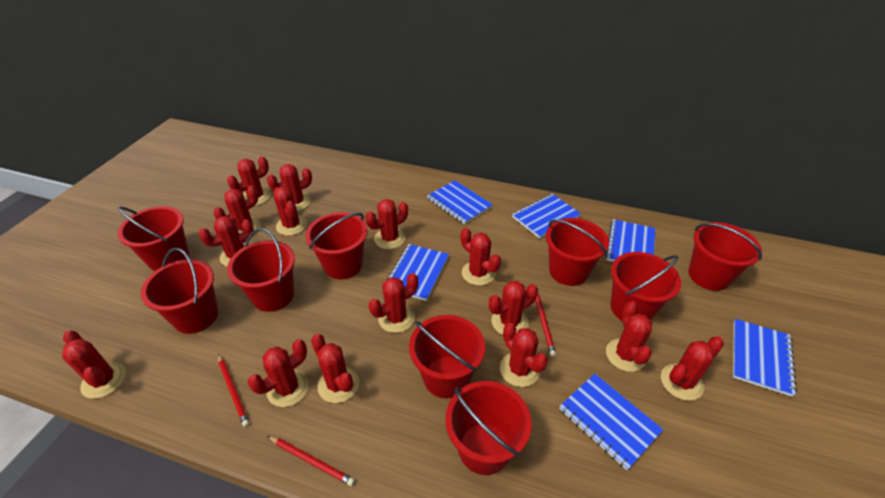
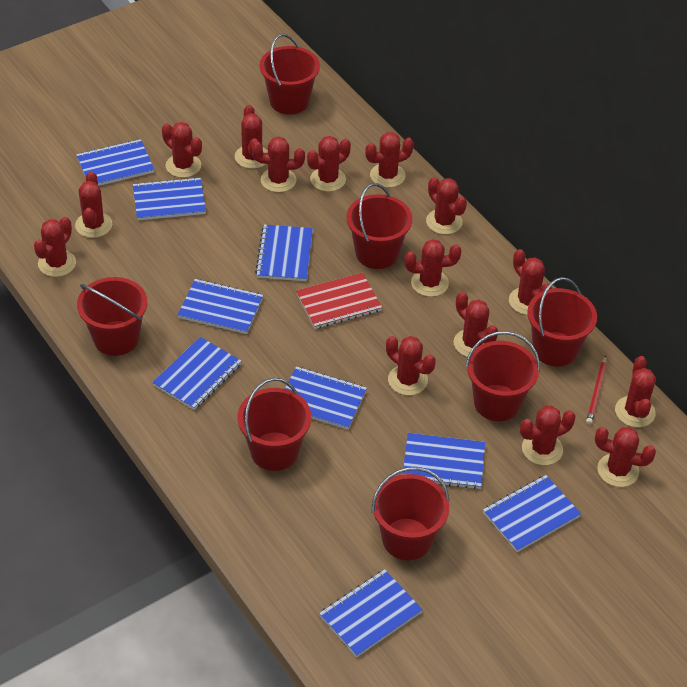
blue notebook: [387,244,449,301] [427,180,493,224] [512,194,581,238] [559,374,663,470] [606,219,655,262] [733,319,797,397] = 6 -> [76,139,155,186] [133,177,206,220] [152,337,242,410] [178,279,263,334] [255,225,313,281] [285,366,367,430] [319,569,423,657] [403,433,485,489] [483,475,581,552] = 9
red bucket: [117,206,189,271] [140,248,218,334] [227,228,295,312] [305,212,368,279] [409,315,485,399] [445,381,532,475] [546,218,609,286] [610,252,681,321] [688,222,762,291] = 9 -> [77,277,147,356] [238,378,312,471] [260,34,320,115] [346,183,412,269] [371,467,450,560] [466,331,540,421] [527,277,597,367] = 7
red notebook: none = 0 -> [296,273,382,329] = 1
red pencil: [218,354,250,427] [268,436,355,486] [535,293,556,356] = 3 -> [586,356,607,425] = 1

